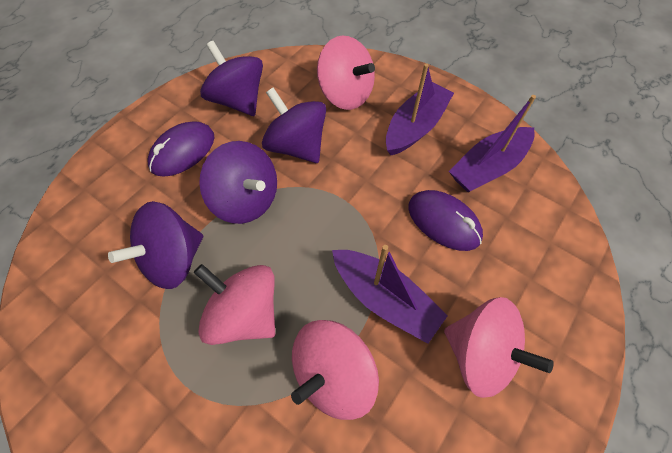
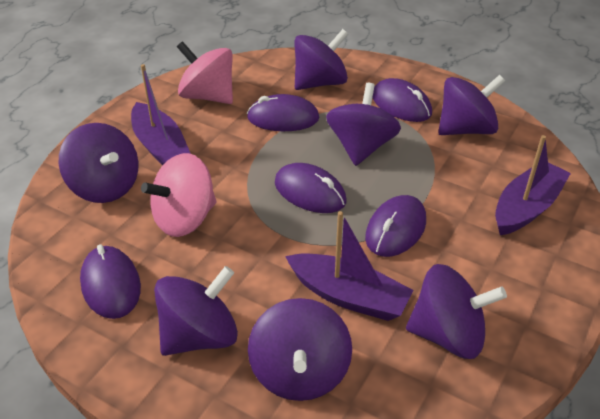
pink spinning top: [194,264,275,345] [291,320,379,420] [317,35,375,110] [444,297,554,398] = 4 -> [141,153,216,237] [177,41,233,104] = 2
purple mouse: [147,121,215,176] [408,190,483,251] = 2 -> [80,244,141,319] [247,94,319,131] [275,163,346,213] [365,195,426,257] [372,78,432,122] = 5
purple spinning top: [108,201,203,289] [199,141,277,224] [200,41,263,116] [262,88,326,163] = 4 -> [59,123,139,203] [154,266,238,356] [248,298,352,401] [295,29,348,90] [326,83,401,166] [406,264,507,359] [438,75,505,135] = 7

